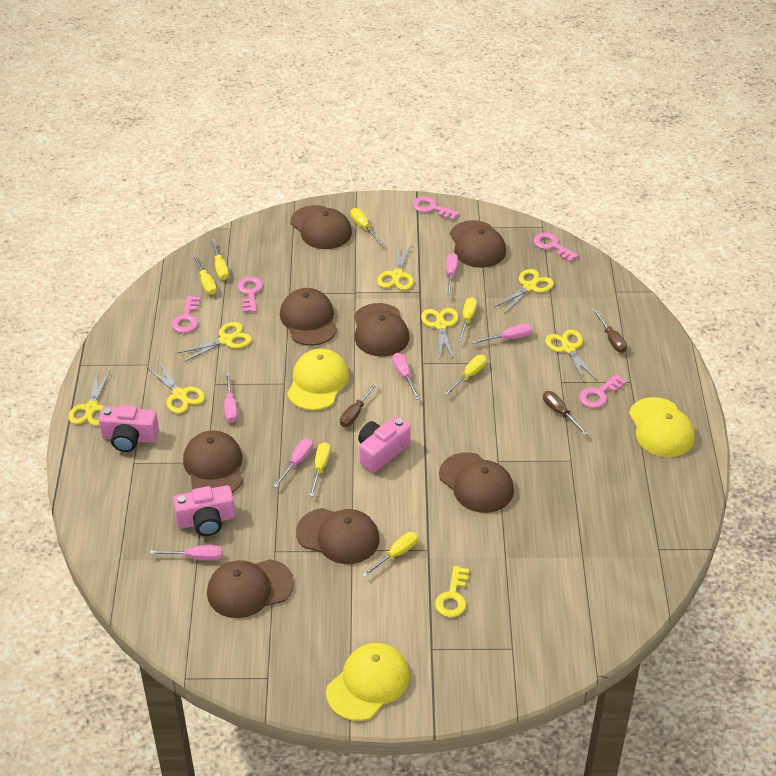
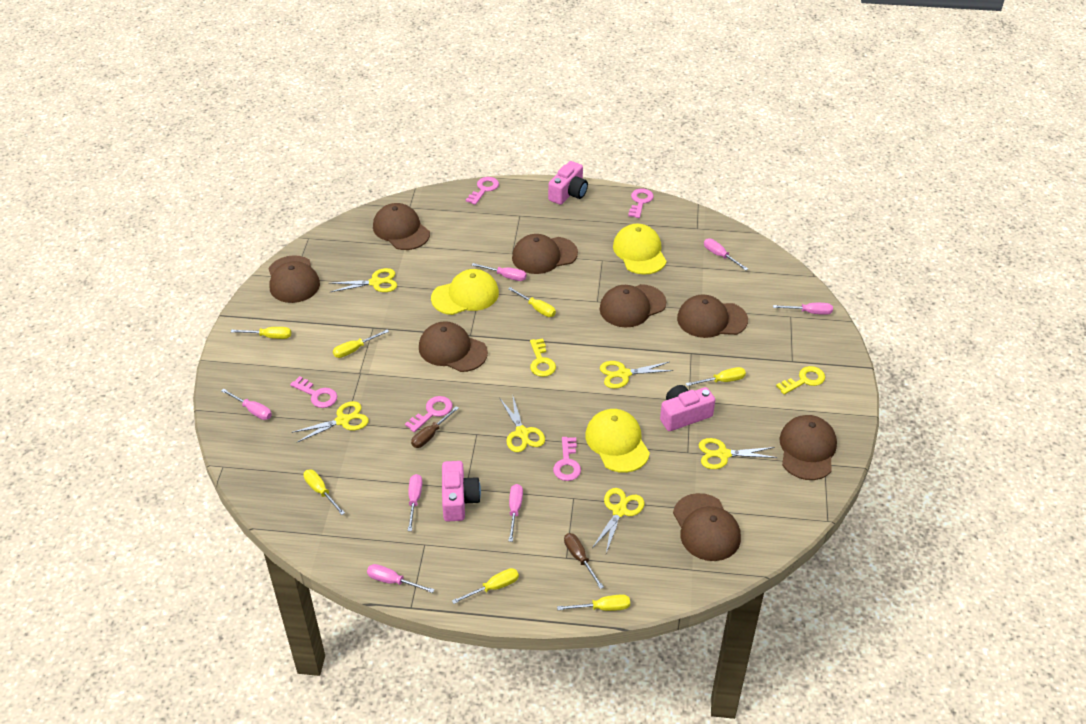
brown screwdriver: [340,382,378,427] [543,391,588,435] [593,309,627,353] = 3 -> [411,406,459,448] [564,533,604,589] = 2
pink screwdriver: [150,545,223,560] [224,373,238,423] [273,439,313,488] [392,353,420,400] [446,253,458,296] [471,324,532,344] = 6 -> [221,389,272,420] [367,564,435,593] [408,474,422,531] [472,263,527,281] [509,484,523,542] [704,239,748,270] [773,303,833,315] = 7
yellow key: [435,566,469,617] = 1 -> [530,338,556,377] [776,366,825,395] = 2
yellow scissors: [68,371,110,426] [148,362,205,414] [178,322,252,362] [377,244,414,290] [421,308,459,358] [495,269,554,313] [545,329,597,382] = 7 -> [291,401,369,443] [329,268,397,292] [500,394,545,452] [592,488,644,553] [600,361,674,389] [699,438,777,469] = 6

